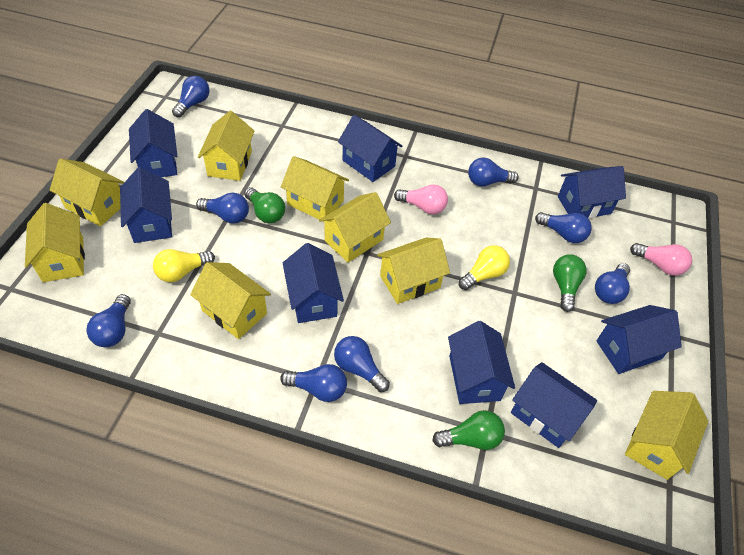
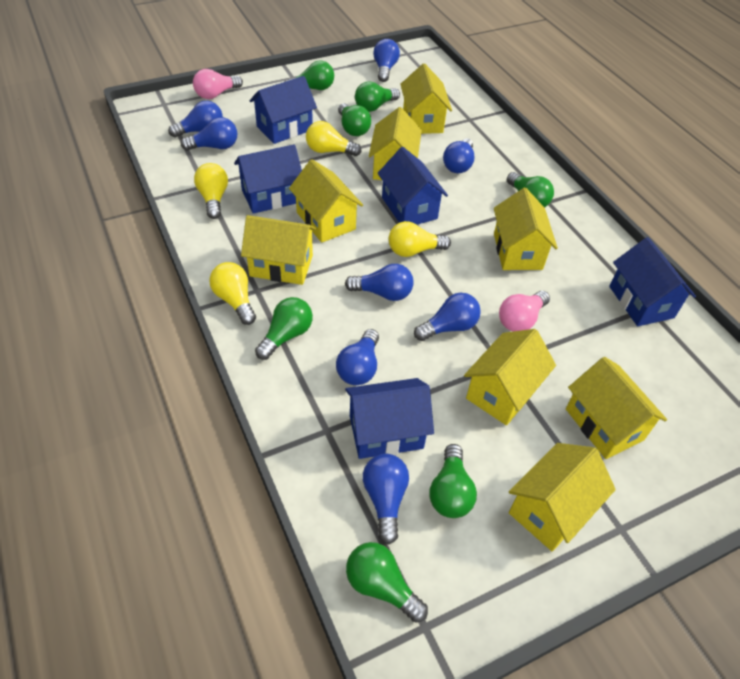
blue house: [120,167,172,243] [129,109,177,177] [283,243,344,323] [338,115,402,182] [448,321,515,404] [511,362,597,448] [558,166,626,219] [597,305,682,374] = 8 -> [234,145,302,214] [250,76,317,144] [345,378,434,459] [378,147,448,225] [609,237,696,326] = 5
green light bulb: [244,187,285,223] [432,410,505,450] [553,254,587,312] = 3 -> [255,297,313,360] [285,61,334,90] [338,103,371,136] [346,542,428,623] [355,81,400,112] [430,444,477,518] [507,172,554,208] = 7
yellow light bulb: [153,249,215,282] [458,245,510,290] = 2 -> [194,163,228,219] [209,262,256,325] [306,121,361,156] [389,221,451,257] = 4

